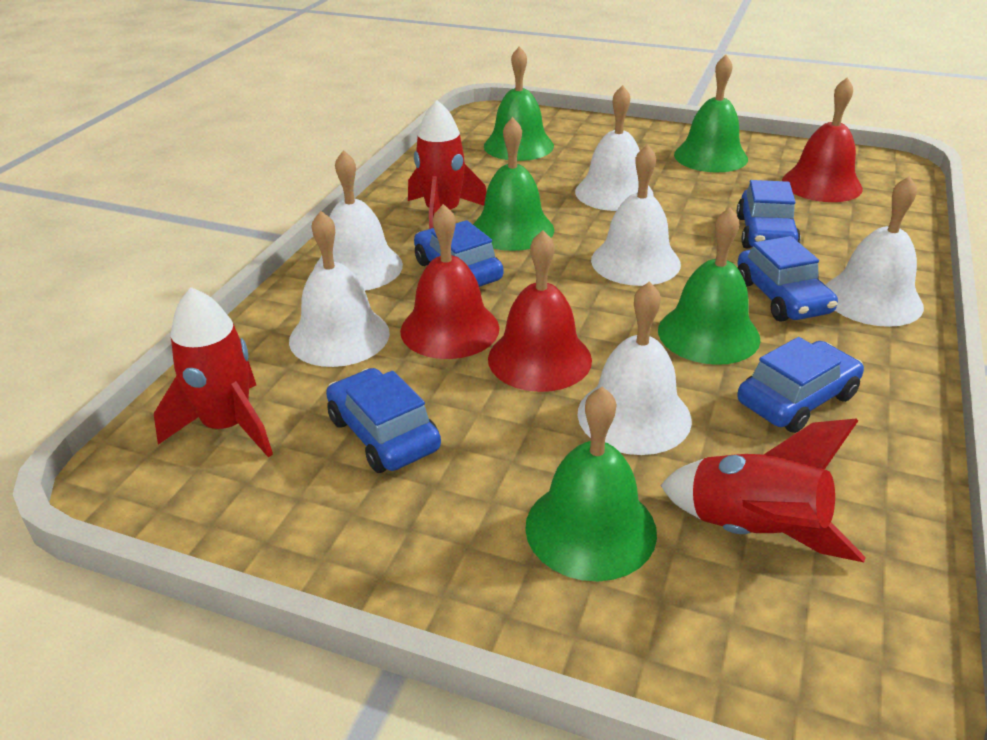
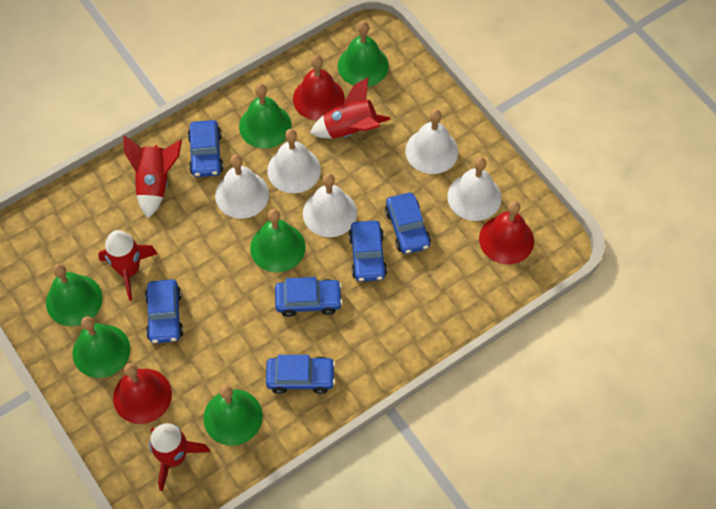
blue car: [326,368,441,473] [414,220,503,287] [737,180,801,248] [737,236,838,321] [737,337,864,433] = 5 -> [145,279,183,343] [187,120,224,177] [266,355,335,394] [275,277,343,317] [348,221,387,282] [385,193,431,254] = 6
green bell: [473,117,554,251] [484,46,554,161] [525,387,657,581] [658,208,761,365] [674,55,748,172] = 5 -> [46,264,103,326] [72,316,130,378] [204,385,263,446] [239,84,292,149] [250,209,306,272] [338,21,389,87] = 6
red rocket: [154,287,273,458] [408,100,487,229] [660,419,866,562] = 3 -> [98,230,158,301] [124,135,182,218] [149,423,210,491] [310,77,391,138] = 4
white bell: [289,211,390,367] [314,150,403,291] [575,85,654,211] [578,281,692,455] [591,144,681,286] [826,176,924,327] = 6 -> [215,154,269,219] [267,129,321,193] [303,173,357,237] [405,109,458,174] [447,157,502,221] = 5

